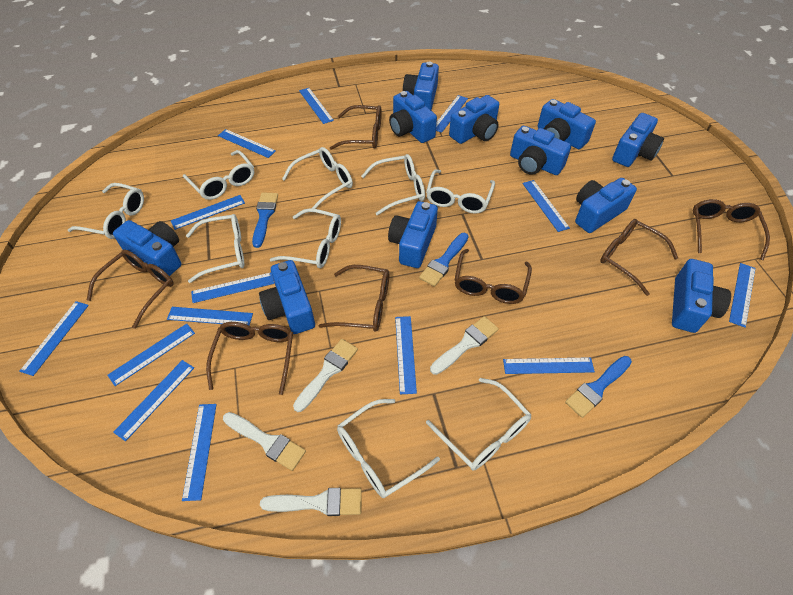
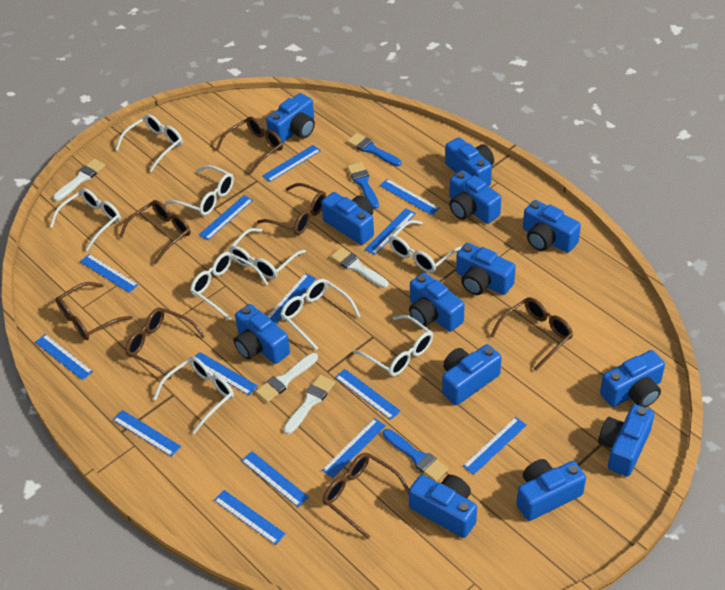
blue camera: [113,220,182,276] [259,260,315,334] [388,201,438,268] [389,91,437,143] [403,61,439,110] [449,95,499,144] [510,126,571,175] [538,99,596,149] [575,178,637,233] [612,113,664,167] [672,259,731,333] = 11 -> [234,304,290,364] [266,93,315,143] [321,192,374,245] [409,273,465,332] [409,475,477,538] [442,344,502,405] [445,137,494,186] [449,170,501,224] [456,243,516,295] [516,459,586,521] [523,200,581,253] [598,404,654,477] [600,350,665,408] = 13

